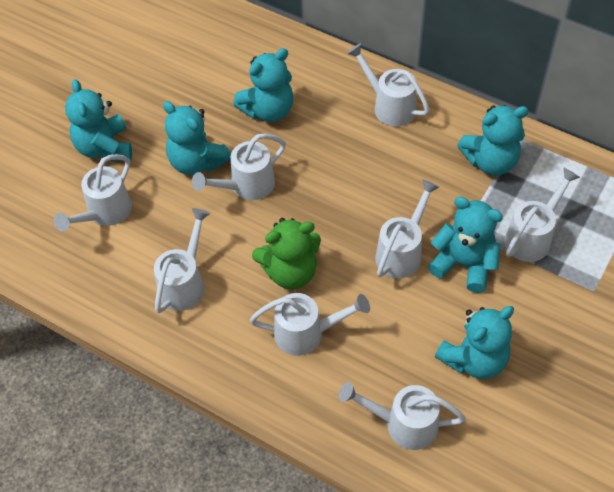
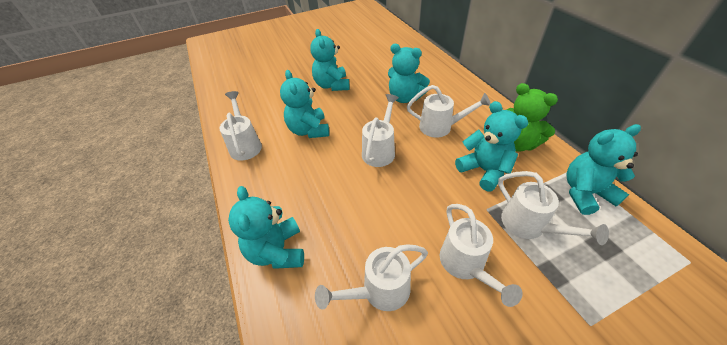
white watering can: [54,154,132,231] [154,208,211,313] [192,134,286,200] [250,293,370,356] [339,382,466,450] [347,43,430,126] [375,179,439,278] [504,168,580,262] = 8 -> [219,91,262,161] [315,244,428,311] [362,94,399,167] [407,85,491,137] [440,204,522,307] [498,171,609,245] = 6

